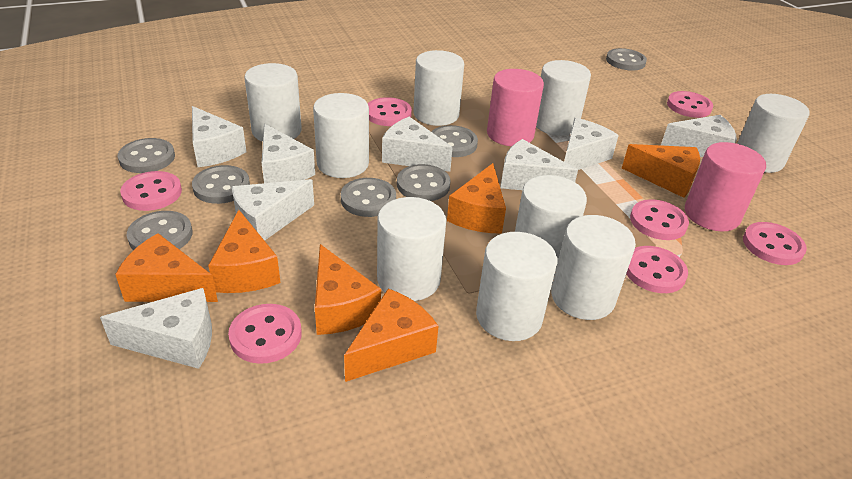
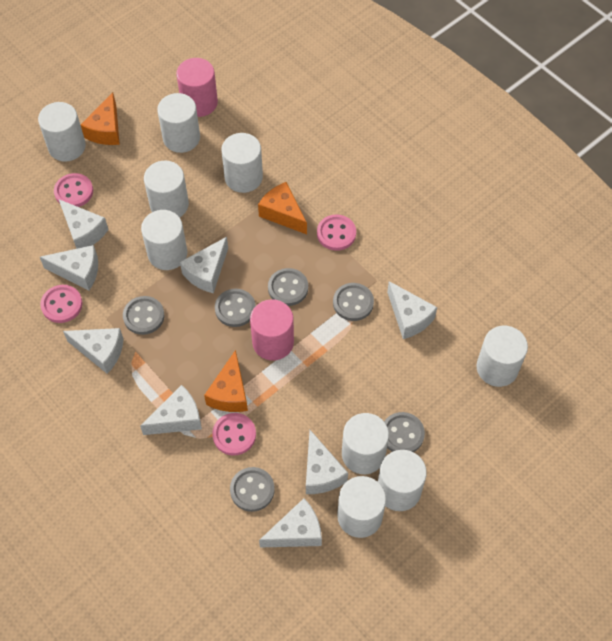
grey button: [118,138,175,173] [126,211,192,250] [192,165,250,204] [341,178,396,217] [397,164,451,201] [431,125,478,157] [606,48,647,71] = 7 -> [123,296,165,335] [215,289,256,327] [230,467,275,512] [268,268,308,306] [333,283,374,321] [384,412,425,452] = 6
orange cheese: [115,233,218,302] [208,210,280,293] [315,244,381,335] [344,289,438,382] [447,163,506,234] [622,144,700,198] = 6 -> [81,92,120,145] [204,350,248,412] [258,182,307,234] = 3
pink button: [120,171,182,211] [228,304,302,364] [368,97,412,126] [626,246,688,293] [630,199,689,240] [667,91,713,118] [743,222,807,265] = 7 -> [40,285,82,323] [54,173,93,207] [212,413,256,456] [317,215,356,251] = 4

